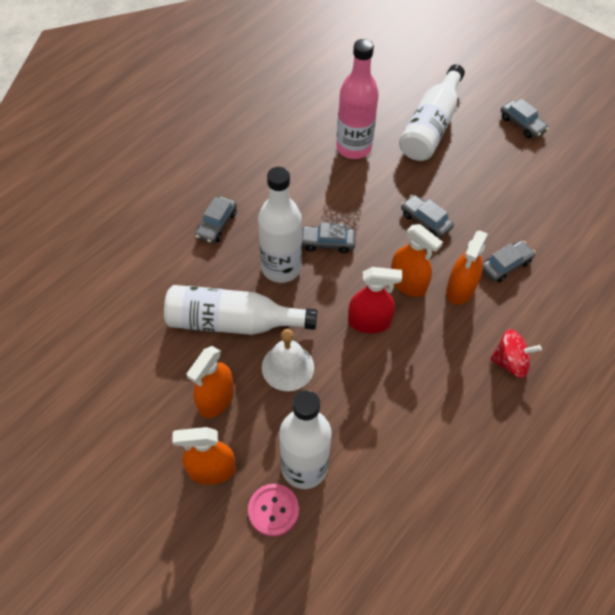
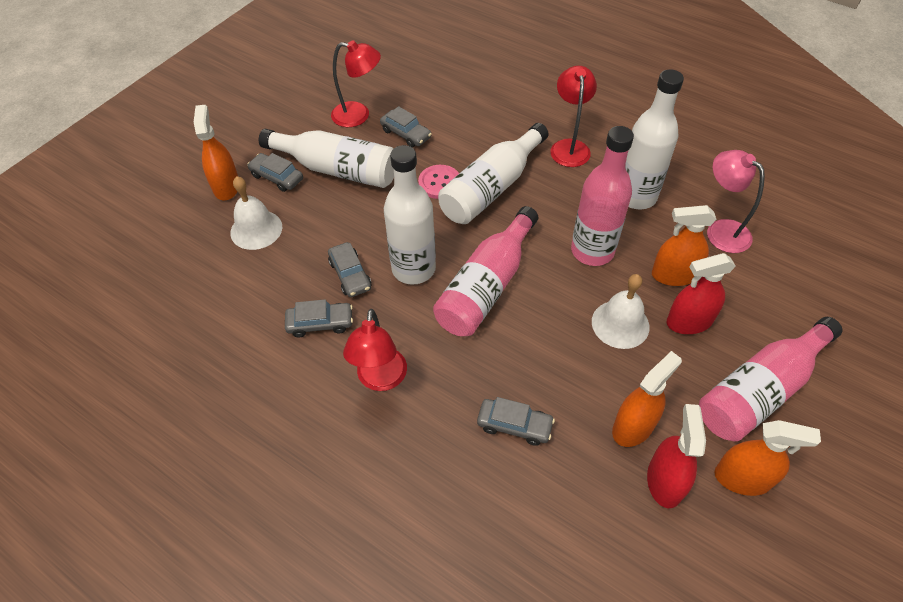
pink bottle: [336,39,379,159] = 1 -> [433,206,538,336] [571,126,634,266] [699,317,842,441] = 3
pink lamp: none = 0 -> [707,150,765,253] = 1
red lamp: none = 0 -> [331,40,381,127] [343,309,407,391] [550,66,597,167] = 3
red spinning top: [490,329,542,378] = 1 -> none = 0
red spray bottle: [348,267,402,333] = 1 -> [647,404,706,508] [667,253,736,334] = 2
white bell: [262,329,314,391] = 1 -> [230,176,282,250] [592,274,650,349] = 2

